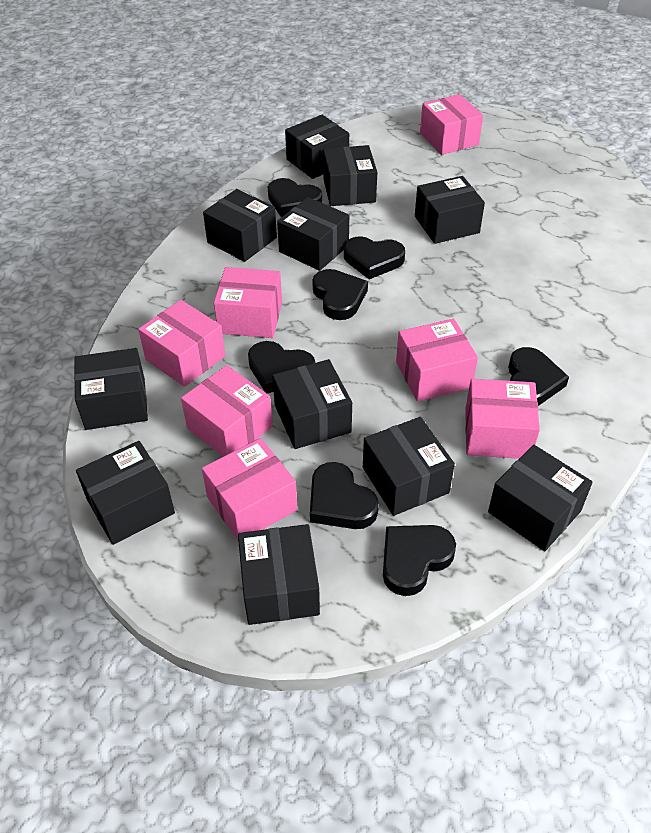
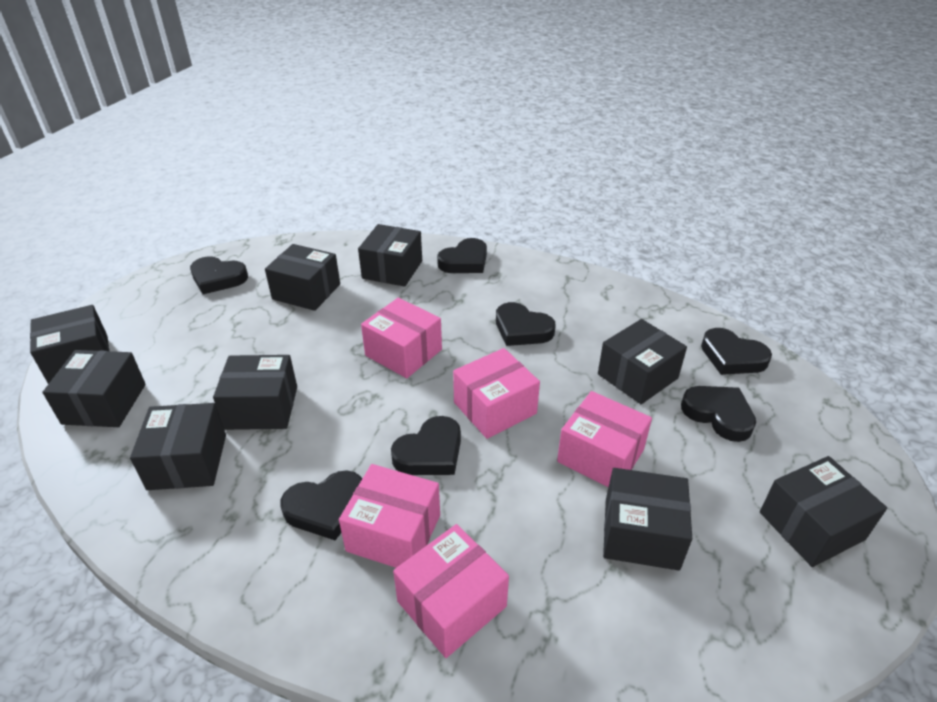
black box: [74,348,148,430] [76,441,175,545] [203,189,277,262] [238,524,320,625] [272,359,352,449] [277,197,349,271] [285,115,349,179] [323,145,377,206] [363,417,455,516] [415,176,485,244] [488,445,593,551] = 11 -> [30,305,110,384] [42,350,146,427] [130,403,226,490] [213,355,297,430] [265,244,340,311] [358,224,422,287] [598,319,687,404] [603,468,692,571] [760,456,887,567] = 9
pink box: [138,300,226,387] [181,365,273,457] [202,438,298,540] [214,267,282,338] [396,319,478,401] [420,94,483,155] [465,379,540,459] = 7 -> [339,464,440,568] [361,298,442,378] [393,524,509,658] [453,348,540,439] [557,391,652,487] = 5

